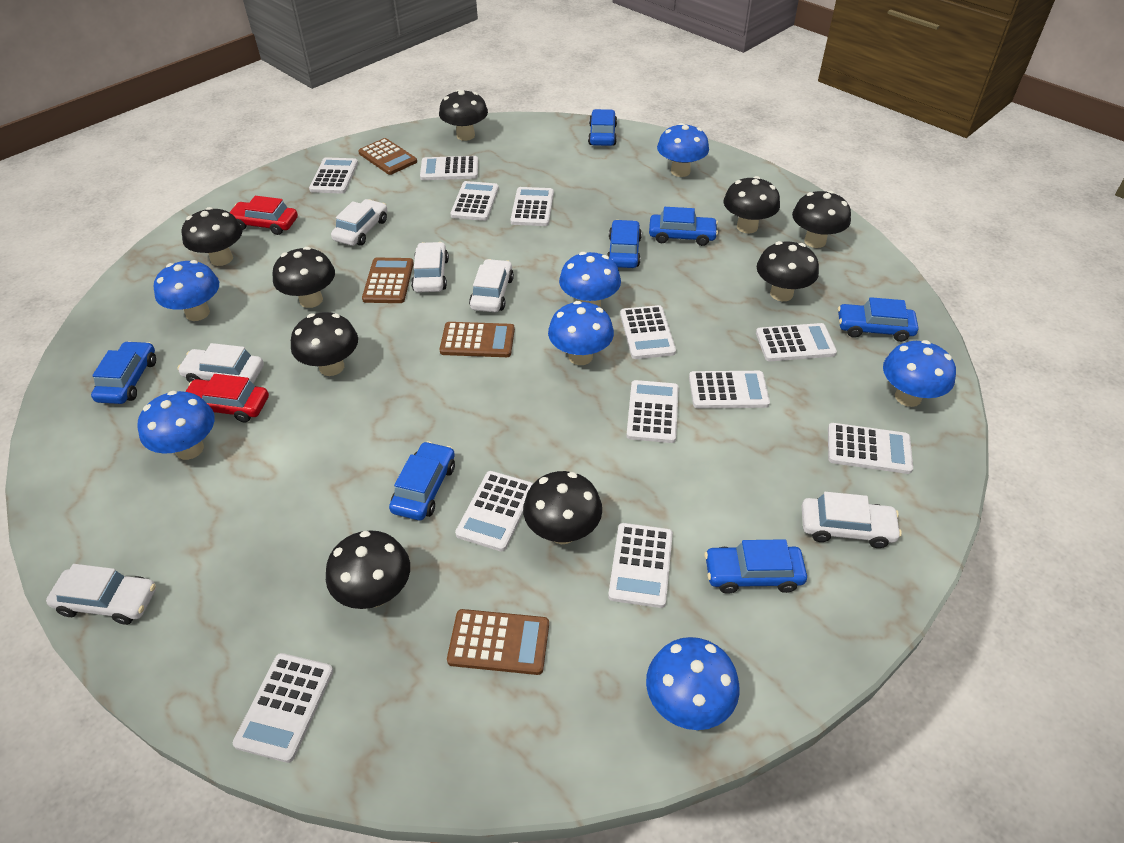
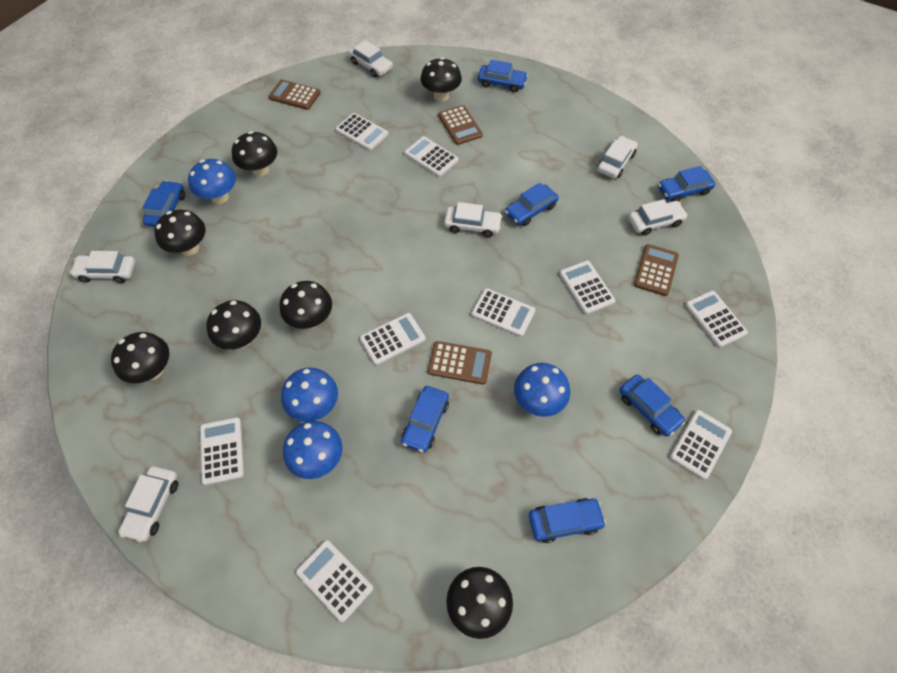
black mushroom: [182,207,243,266] [272,247,335,308] [291,312,358,376] [326,530,410,609] [439,89,488,141] [523,471,602,544] [723,176,780,233] [757,241,819,301] [792,190,851,248] = 9 -> [111,332,169,383] [154,210,206,256] [206,300,261,350] [232,131,277,177] [280,281,332,329] [421,57,462,102] [446,567,513,639] = 7
blue mushroom: [138,391,215,460] [154,260,219,321] [548,301,614,365] [559,252,621,307] [646,637,740,730] [657,123,709,177] [883,340,956,407] = 7 -> [188,159,236,204] [281,368,338,422] [283,421,343,479] [514,363,570,417] = 4
red car: [185,374,269,422] [229,196,298,235] = 2 -> none = 0
white calculator: [233,653,333,763] [309,157,358,194] [420,156,478,180] [450,181,499,221] [455,471,533,551] [510,187,554,226] [608,523,673,608] [620,305,676,359] [626,380,679,443] [689,371,770,408] [756,323,837,361] [828,423,913,474] = 12 -> [200,417,244,485] [296,540,373,622] [335,113,389,151] [360,313,426,365] [404,136,459,177] [471,288,535,337] [559,261,615,314] [669,410,732,480] [685,290,748,348] = 9

